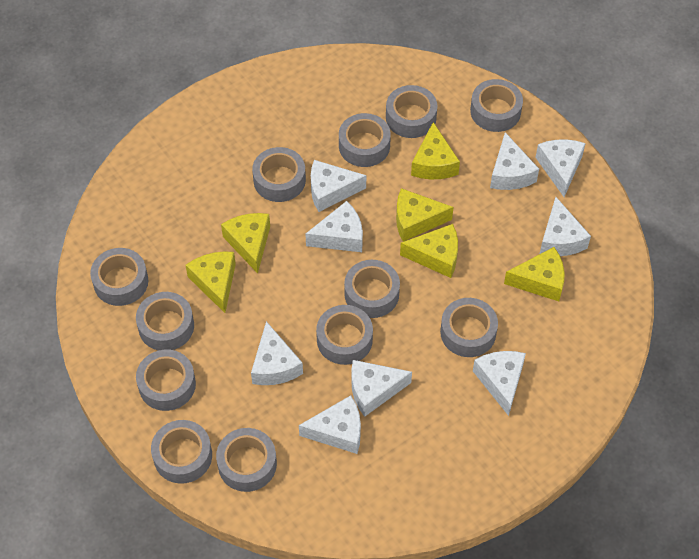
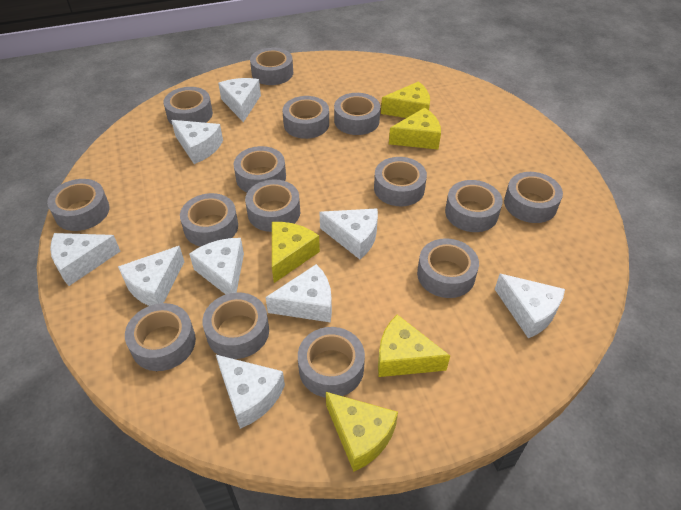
grey tape: [90,248,148,306] [136,292,194,350] [136,350,196,411] [151,420,212,484] [216,428,277,492] [252,147,306,202] [316,305,373,365] [339,113,391,167] [344,260,400,318] [386,85,438,138] [440,298,498,357] [470,79,523,132] = 12 -> [47,179,110,231] [125,303,196,371] [163,87,213,124] [180,193,238,247] [203,292,269,359] [234,146,286,192] [245,179,300,232] [250,48,293,85] [282,96,329,139] [298,327,365,397] [334,93,380,135] [374,157,427,206] [417,238,479,298] [445,180,503,232] [504,172,563,223] = 15
yellow cheese: [186,251,236,313] [221,213,270,274] [396,188,453,242] [400,224,458,278] [411,122,460,179] [504,247,564,301] = 6 -> [272,222,320,283] [326,392,398,472] [378,314,450,377] [381,81,430,118] [389,108,441,150] = 5

